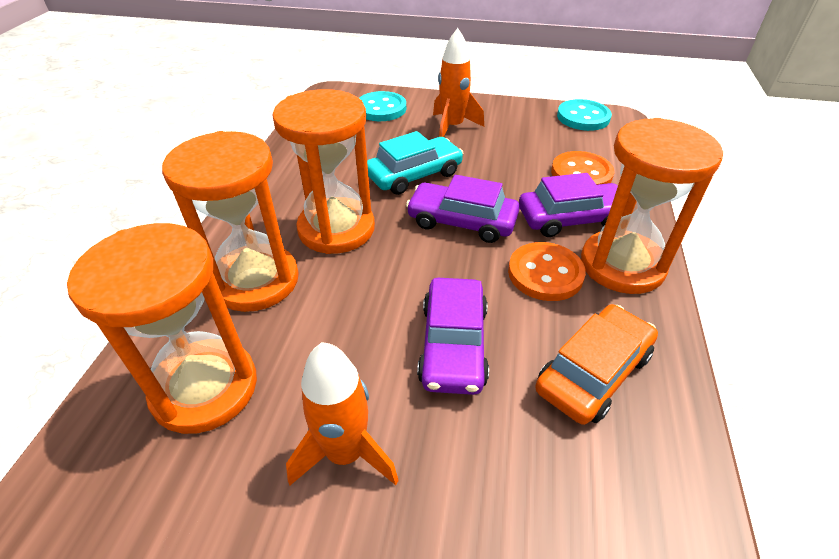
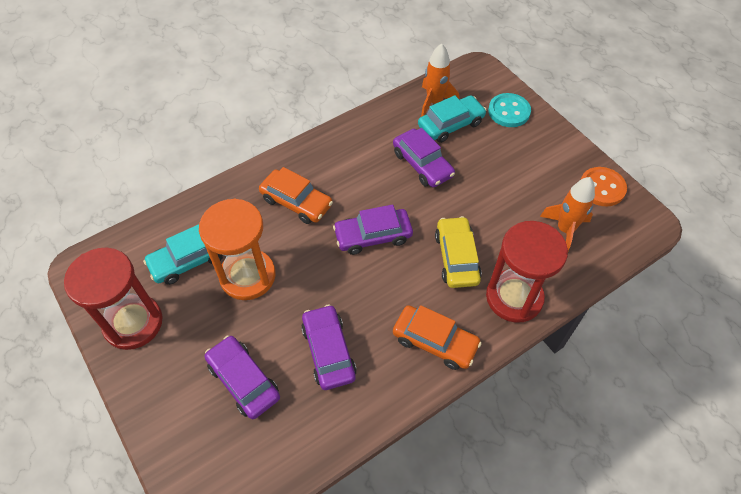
orange button: [508,242,586,301] [551,151,614,185] = 2 -> [580,167,627,207] = 1
orange car: [535,304,658,425] = 1 -> [259,167,333,224] [393,305,482,370] = 2
orange hourglass: [67,223,257,434] [162,131,299,312] [273,89,375,254] [581,118,723,294] = 4 -> [199,199,276,300] = 1
purple car: [406,175,520,243] [417,278,489,395] [519,173,618,237] = 3 -> [205,336,280,419] [301,304,357,390] [333,205,413,255] [393,128,455,187] = 4
red hourglass: none = 0 -> [64,248,163,350] [486,221,568,323] = 2
turquoise button: [359,91,406,121] [557,99,612,131] = 2 -> [488,93,531,127] = 1
turquoise car: [367,131,463,195] = 1 -> [143,224,223,285] [418,95,486,143] = 2
yellow car: none = 0 -> [435,216,482,288] = 1

